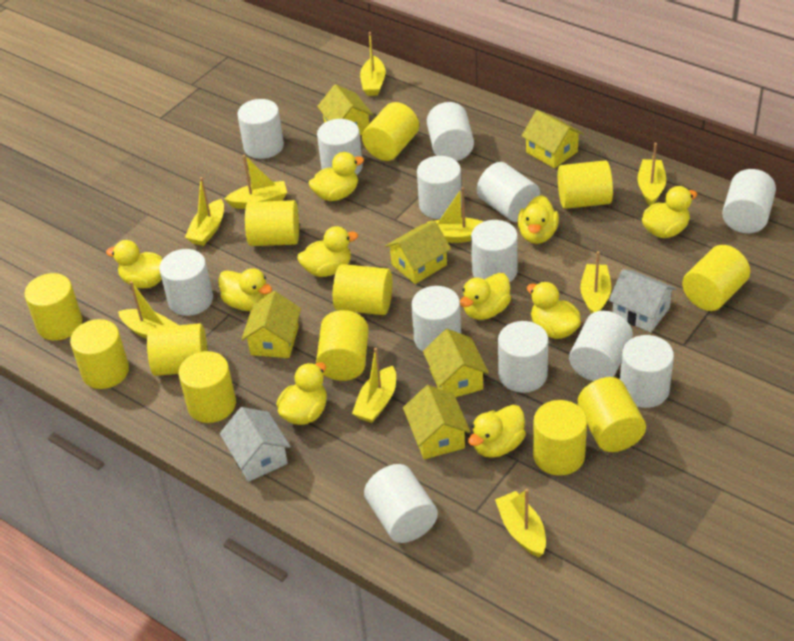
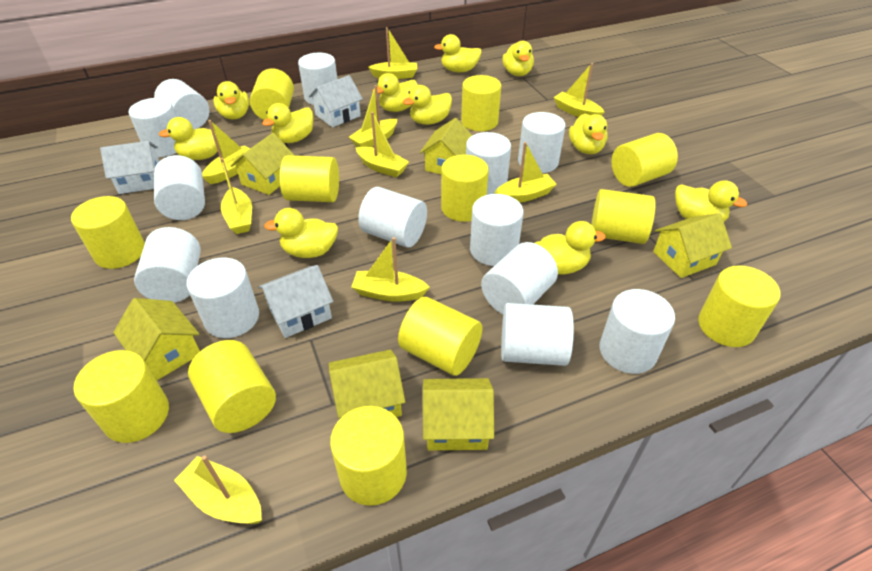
white house: [220,407,291,482] [609,269,677,332] = 2 -> [100,141,159,194] [258,265,333,338] [309,75,363,127] = 3
yellow duck: [106,240,163,288] [218,268,272,311] [276,362,327,425] [297,226,358,277] [309,152,364,201] [460,273,511,320] [468,405,526,458] [517,195,559,244] [527,282,581,339] [642,186,697,238] = 10 -> [159,117,220,160] [213,81,249,119] [262,103,313,143] [264,208,338,258] [373,73,418,112] [403,85,452,125] [434,34,481,72] [502,41,534,76] [535,221,606,274] [569,114,607,154] [675,180,747,221] = 11

